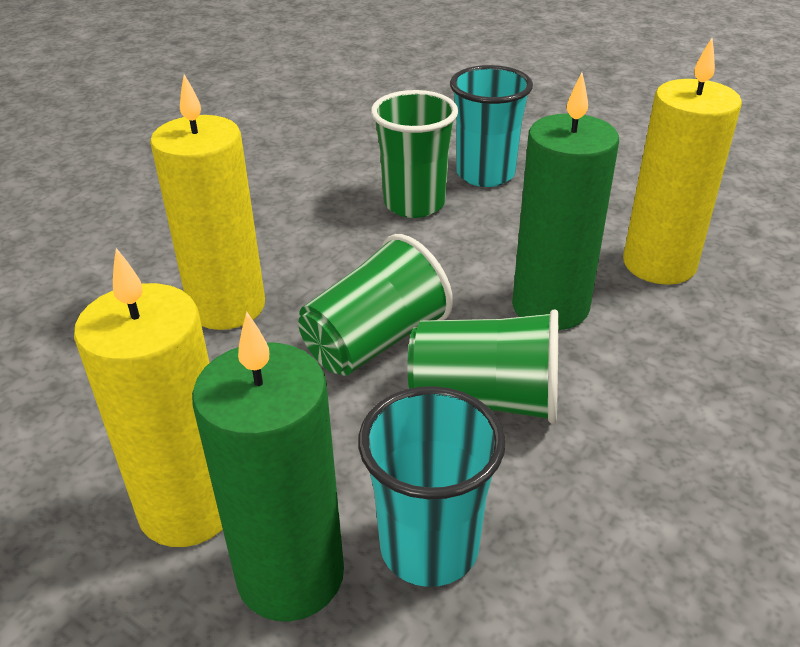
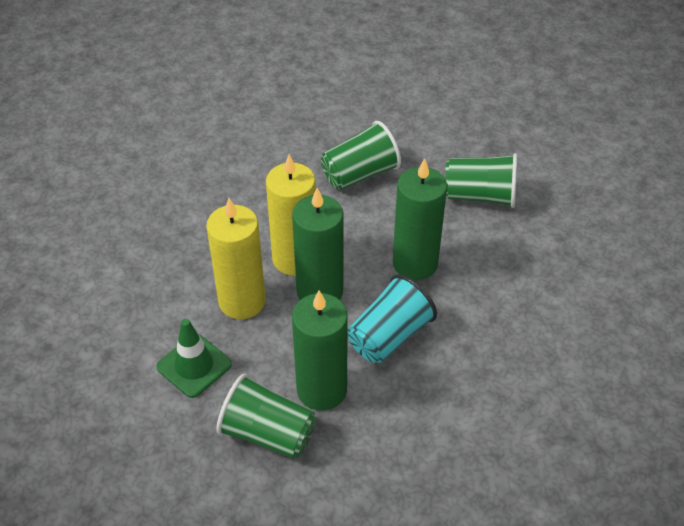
green candle: [192,312,344,622] [512,73,619,330] = 2 -> [292,188,343,300] [292,290,348,411] [393,158,447,280] = 3
green traffic cone: none = 0 -> [157,319,232,398] = 1
turquoise cup: [358,386,506,587] [450,65,533,187] = 2 -> [348,274,437,363] = 1
yellow candle: [74,248,223,547] [150,74,265,330] [623,38,742,285] = 3 -> [206,198,266,319] [266,154,316,276] = 2

